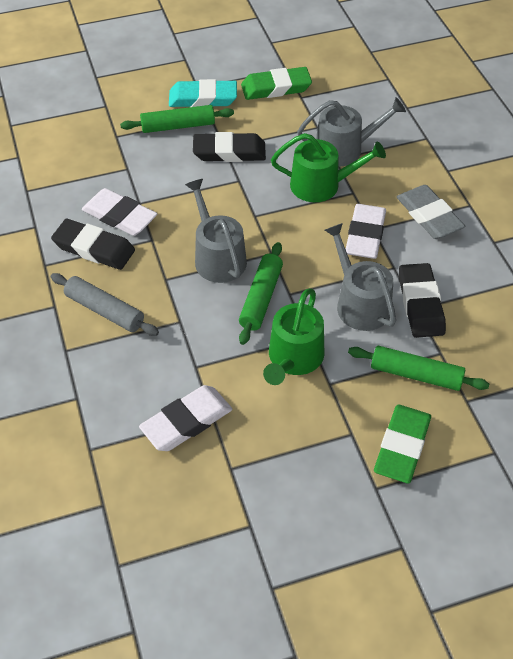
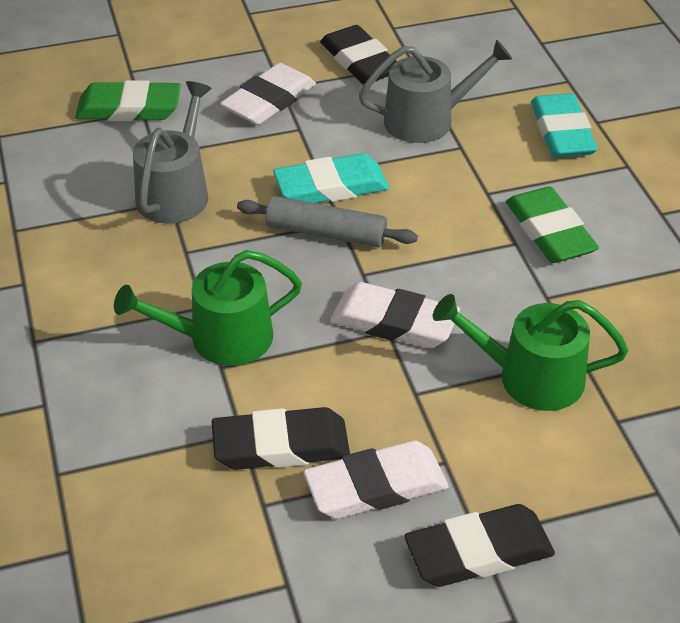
green rolling pin: [120,105,234,133] [239,242,283,345] [348,346,489,391] = 3 -> none = 0
grey eraser: [397,185,465,239] = 1 -> none = 0
grey watering can: [185,179,247,283] [297,98,406,167] [325,223,396,331] = 3 -> [133,81,212,224] [359,39,512,143] = 2
turquoise eraser: [169,79,237,107] = 1 -> [273,153,389,203] [531,93,598,158] = 2

